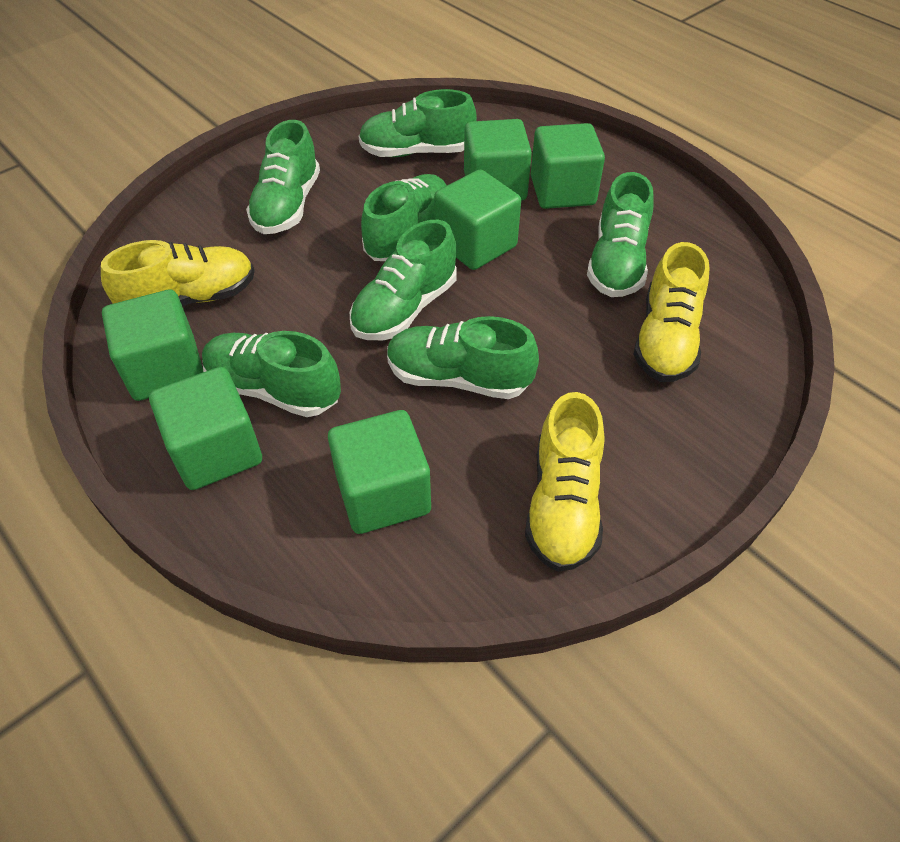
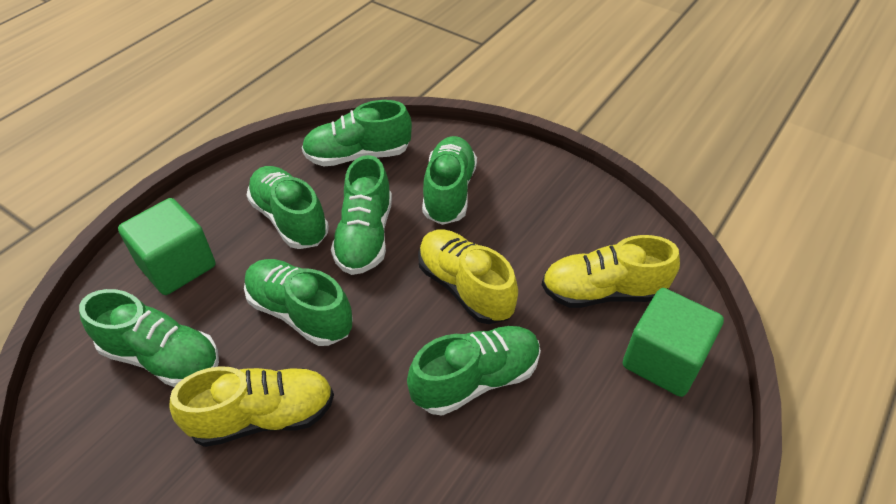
green cube: [102,289,203,401] [149,367,262,490] [328,410,431,534] [434,169,521,270] [464,119,532,201] [531,123,605,209] = 6 -> [118,198,215,295] [623,288,724,397] = 2

